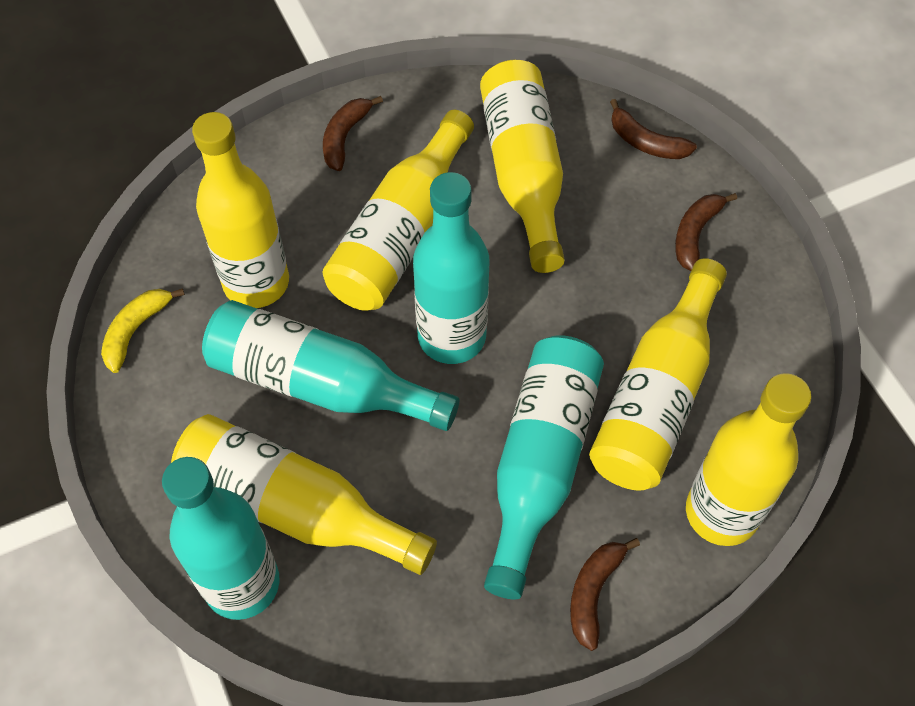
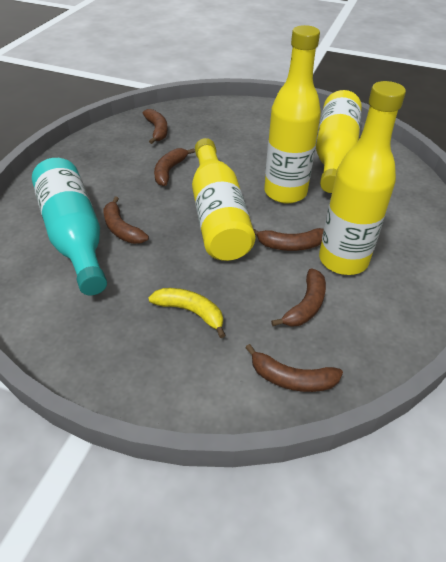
brown banana: [323,96,383,171] [570,538,640,651] [610,99,697,159] [675,193,737,271] = 4 -> [104,197,149,244] [143,109,168,144] [154,148,195,186] [245,344,343,392] [253,228,324,251] [271,268,326,327] = 6
turquoise bottle: [162,457,280,620] [202,300,459,431] [413,172,489,364] [484,335,604,599] = 4 -> [32,158,107,296] = 1
yellow bottle: [171,414,437,575] [192,112,289,308] [323,110,474,311] [480,60,565,273] [589,258,727,491] [686,373,811,546] = 6 -> [192,138,255,261] [264,25,321,204] [316,90,362,193] [319,81,406,275] = 4

